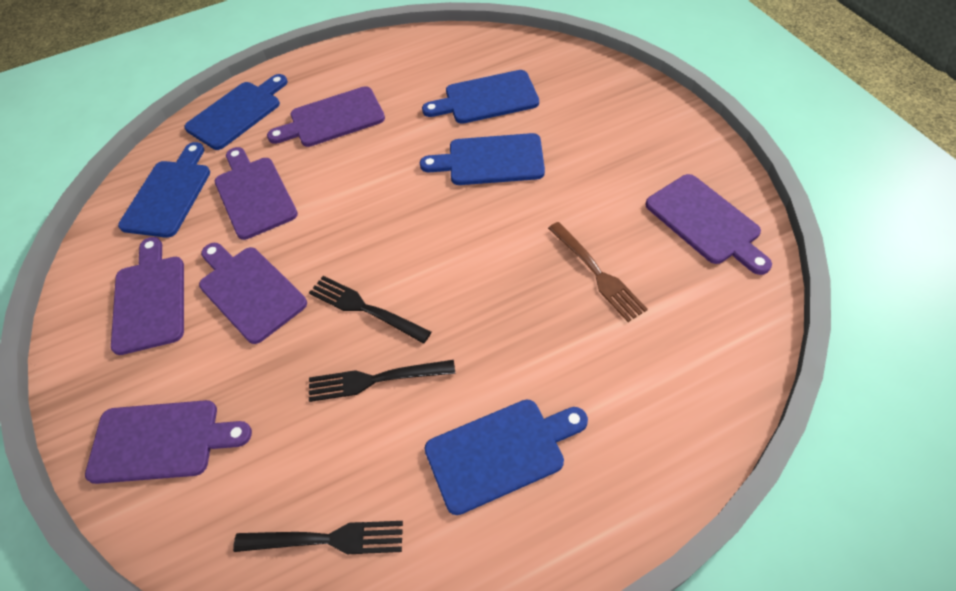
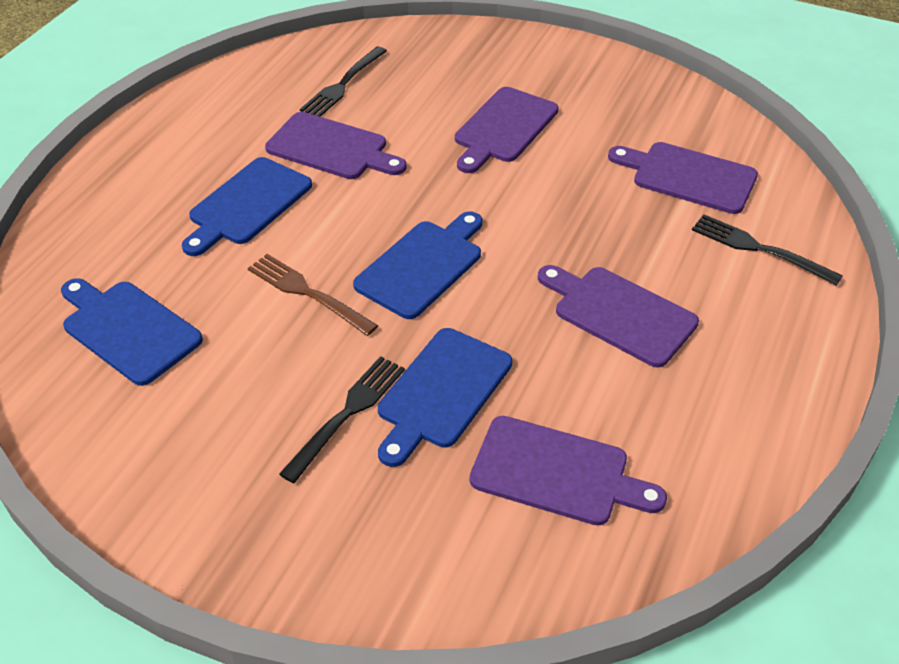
blue cutting board: [118,142,210,238] [184,74,288,150] [420,133,545,185] [422,70,539,124] [424,399,588,515] = 5 -> [61,278,203,386] [182,157,312,256] [353,211,482,319] [378,328,512,467] = 4
purple cutting board: [85,400,252,484] [111,237,184,355] [199,243,307,344] [215,147,298,240] [267,86,385,147] [645,174,772,275] = 6 -> [265,112,407,179] [455,87,558,173] [470,416,667,526] [538,265,699,367] [608,142,758,214] = 5

